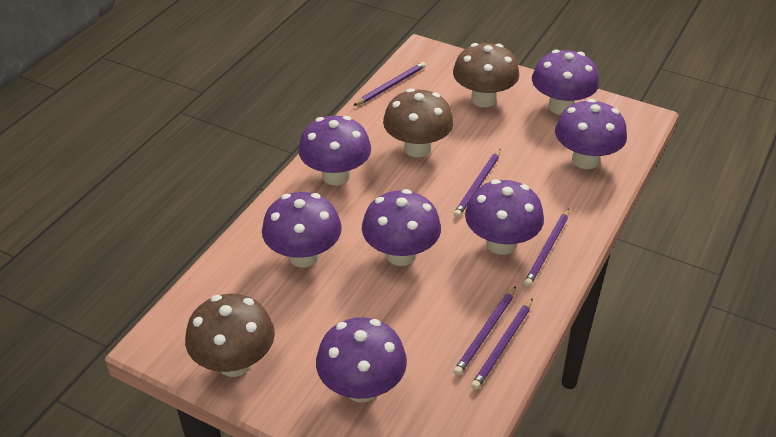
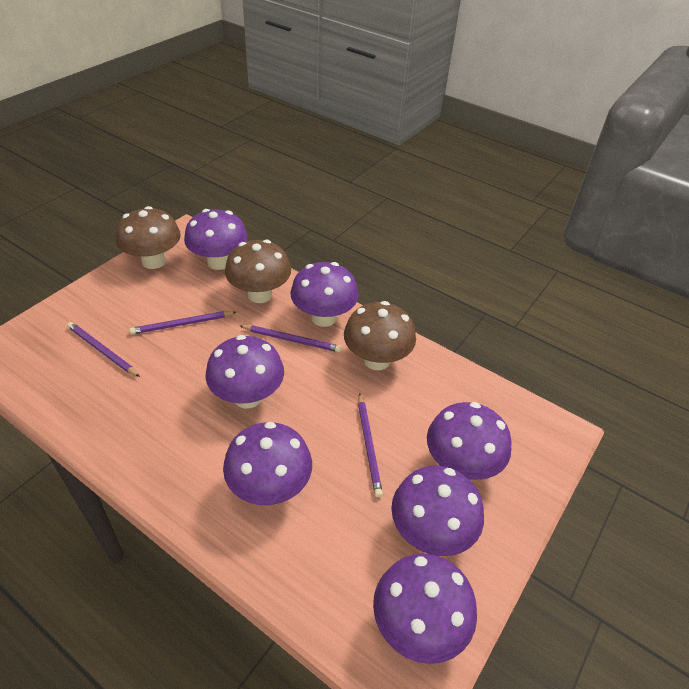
purple pencil: [353,62,426,106] [453,149,501,218] [453,286,516,376] [471,298,533,390] [524,209,569,287] = 5 -> [67,322,140,377] [129,311,236,334] [240,325,341,352] [358,393,383,497] = 4

